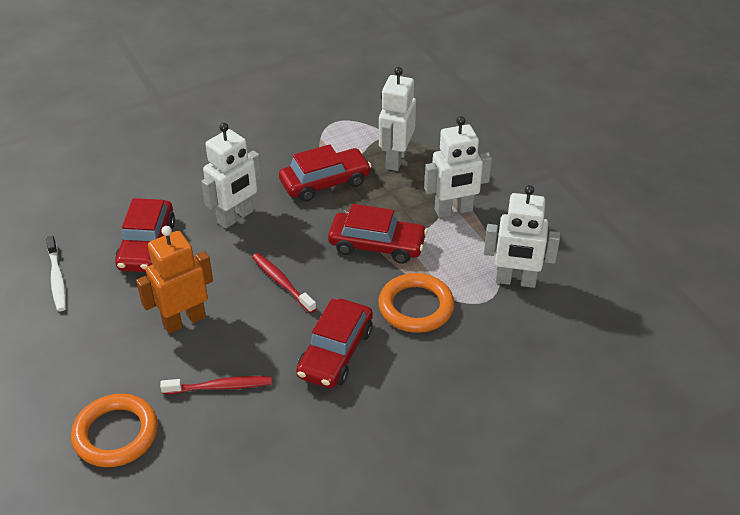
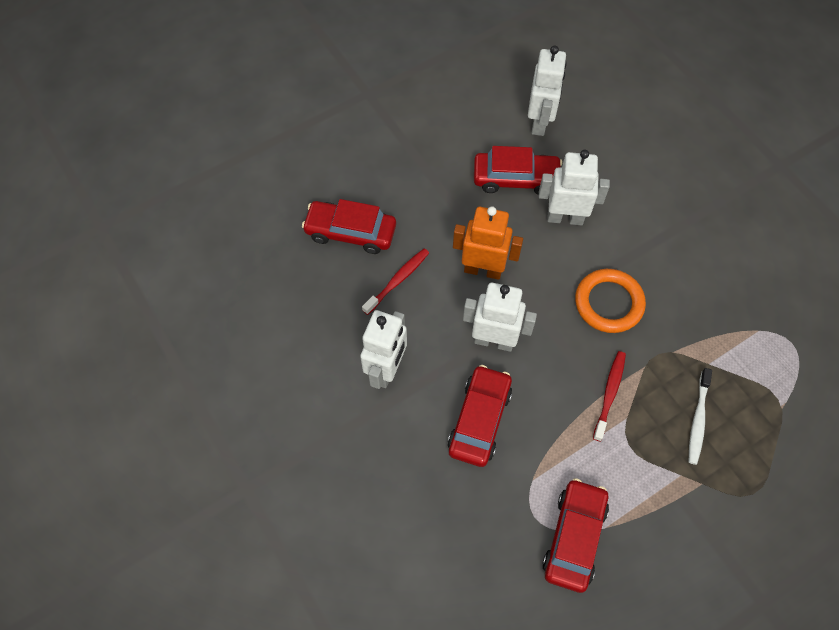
orange ring: [71,394,158,467] [379,273,455,333] = 2 -> [575,269,646,333] = 1

